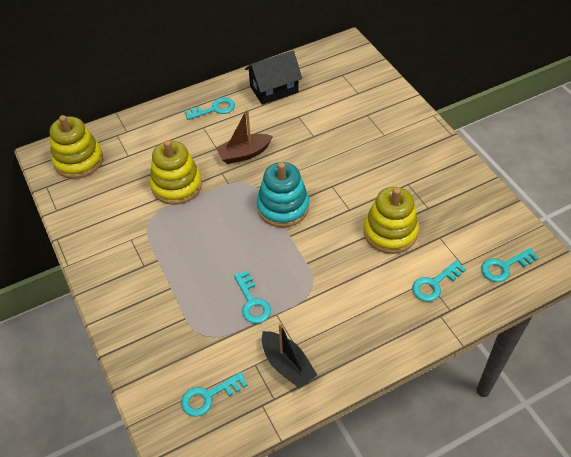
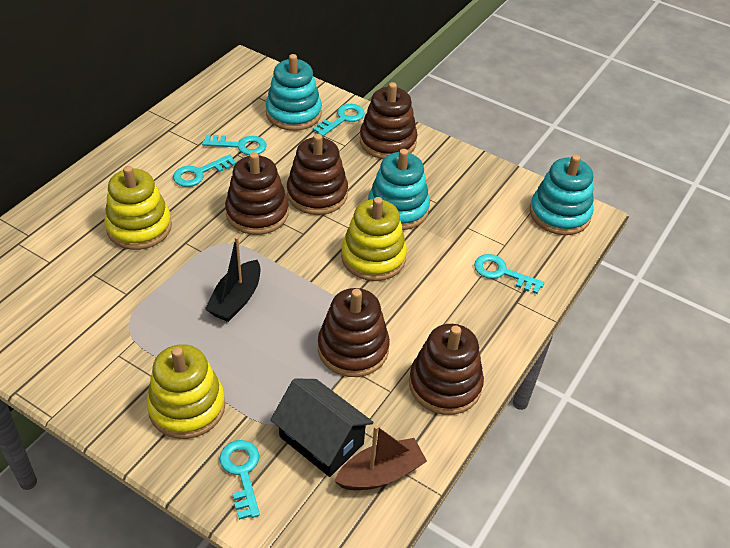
brown stacking toy: none = 0 -> [225,152,289,235] [287,134,348,215] [318,288,390,377] [360,82,418,159] [409,324,484,415] = 5
turquoise stacking toy: [257,162,309,228] = 1 -> [266,54,322,131] [368,149,430,230] [530,155,594,235] = 3

